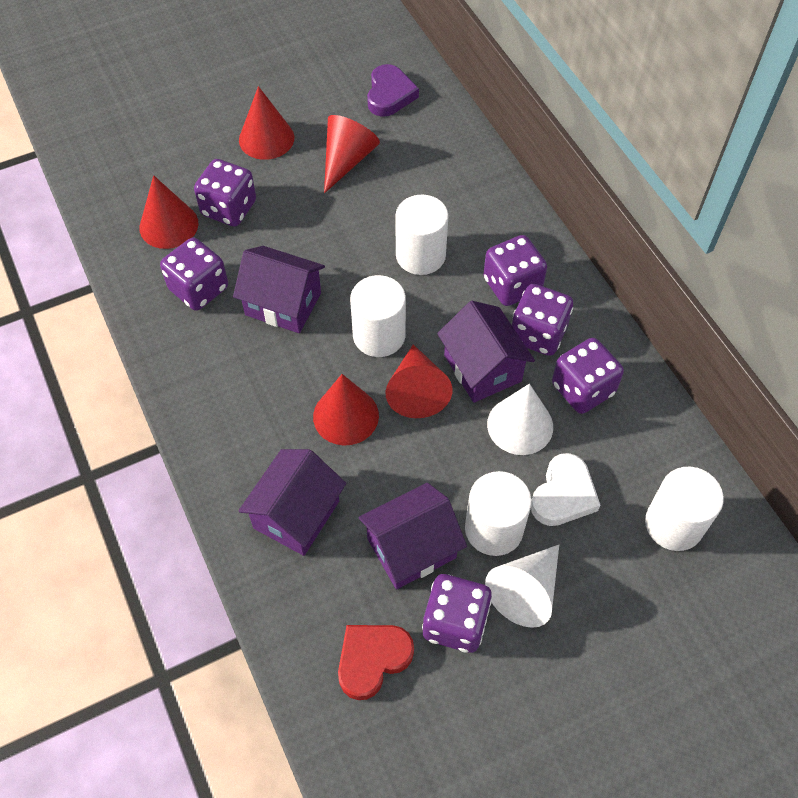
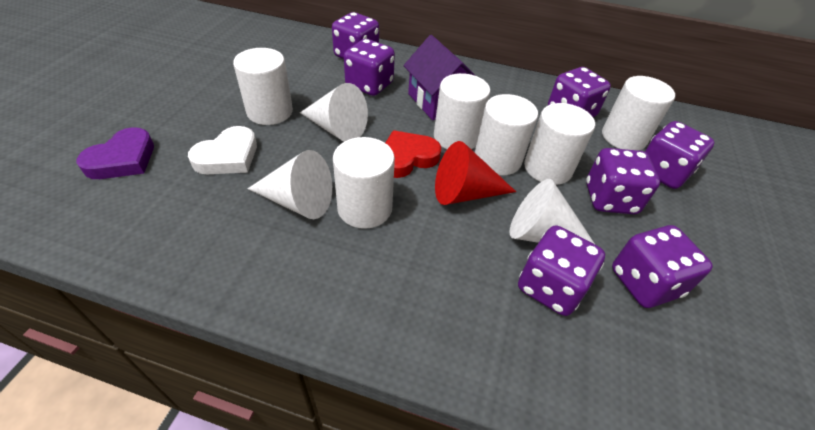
purple dice: [160,238,228,311] [194,159,256,227] [422,574,492,653] [483,235,547,306] [512,284,573,356] [552,338,624,414] = 6 -> [332,12,379,59] [344,39,395,96] [518,225,605,316] [548,67,611,117] [586,148,660,214] [612,225,713,308] [645,121,714,189] = 7
purple house: [233,246,325,333] [239,449,346,556] [358,483,467,589] [437,301,535,403] = 4 -> [404,35,476,120] = 1
red cone: [139,175,199,249] [239,86,294,160] [313,374,379,445] [324,115,380,194] [386,344,452,418] = 5 -> [435,141,516,205] = 1
white cone: [485,545,559,628] [487,384,553,455] = 2 -> [247,150,332,219] [300,83,368,142] [509,179,595,244] = 3
white cylinder: [350,275,406,357] [396,195,448,275] [465,471,532,556] [645,467,724,551] = 4 -> [233,48,293,125] [333,137,395,229] [434,73,490,149] [475,94,538,175] [524,103,595,185] [602,76,675,151] = 6

